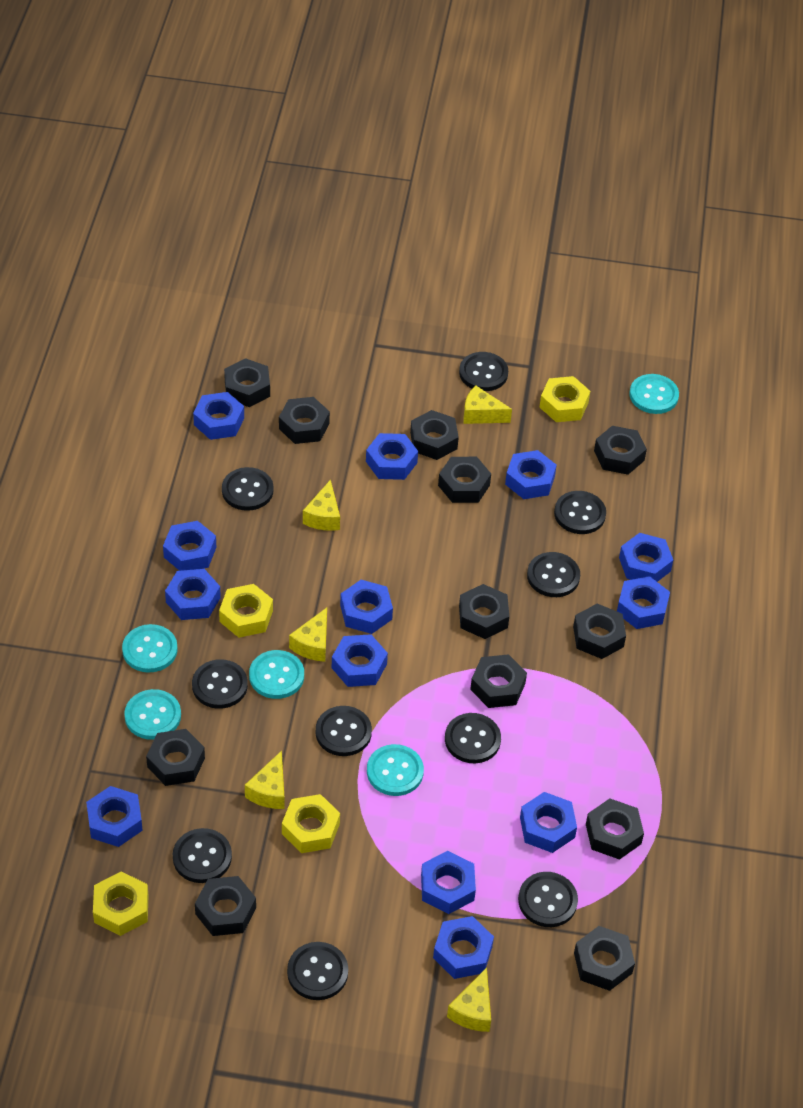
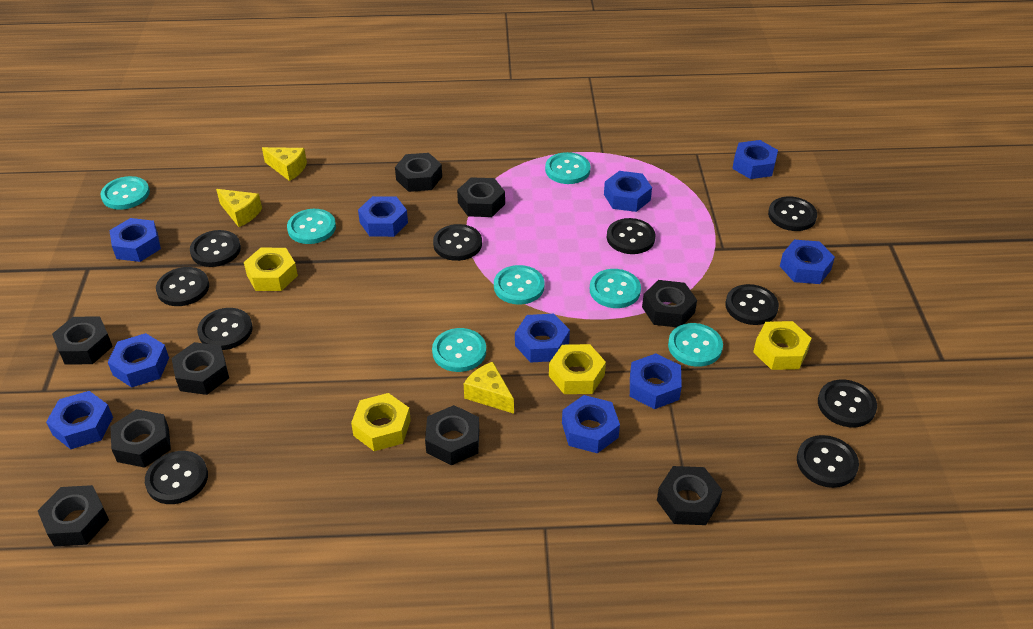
black nut: [146,729,205,786] [195,876,256,936] [224,358,270,407] [279,397,330,444] [410,410,459,460] [438,457,491,503] [459,584,509,639] [470,654,527,708] [573,604,626,659] [574,926,635,991] [586,799,644,860] [594,426,647,475] = 12 -> [38,485,109,546] [52,316,113,365] [110,409,171,468] [172,342,229,395] [395,153,442,192] [425,405,479,465] [457,177,505,217] [642,280,697,327] [657,466,722,525] = 9
blue nut: [86,786,143,847] [163,521,216,571] [165,569,221,620] [193,392,244,440] [332,634,388,687] [340,580,393,634] [366,433,418,480] [421,851,476,914] [433,916,494,979] [505,450,557,499] [520,792,577,853] [617,576,670,629] [619,533,673,582] = 13 -> [46,391,113,449] [108,333,169,387] [109,218,161,262] [358,196,408,237] [515,314,570,363] [562,395,620,453] [604,171,652,212] [630,354,682,409] [732,140,778,179] [780,240,835,284] = 10
turquoise button: [122,624,178,673] [124,689,181,740] [249,650,304,699] [367,744,424,796] [629,374,679,414] = 5 -> [100,176,150,210] [287,209,336,244] [432,328,486,372] [494,265,545,305] [545,152,591,184] [590,269,641,308] [668,323,723,367] = 7
yellow cheese: [245,751,284,809] [289,608,327,662] [303,479,340,531] [447,967,491,1032] [464,385,512,424] = 5 -> [216,189,262,227] [262,147,307,181] [464,362,514,414] = 3

